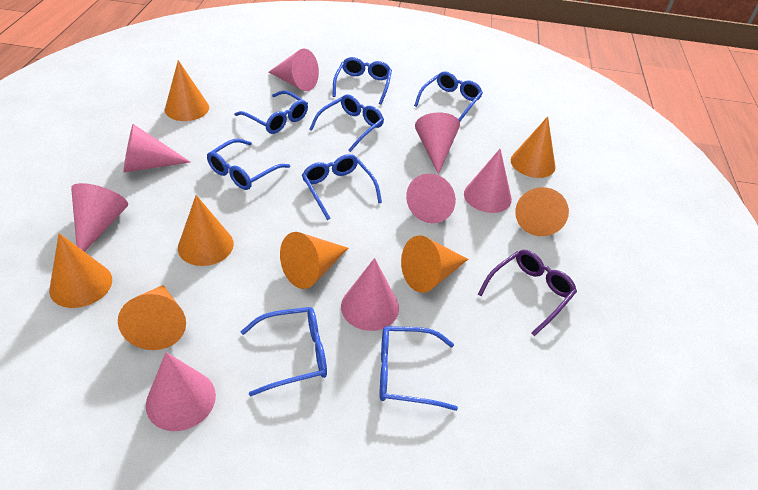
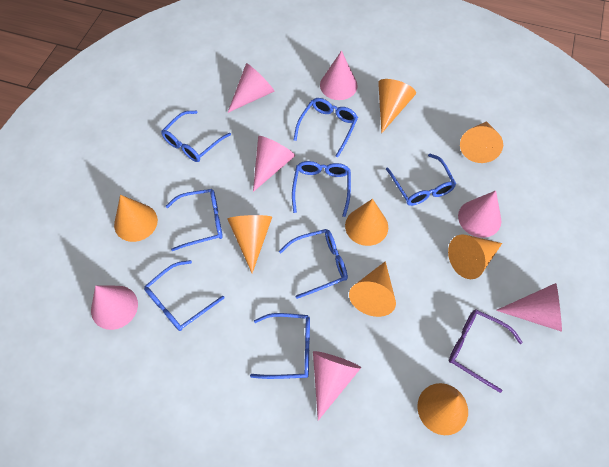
pink cone: [71,183,128,252] [123,124,190,173] [146,352,216,431] [269,49,319,91] [341,258,399,331] [406,173,456,223] [415,112,460,175] [464,149,512,213] = 8 -> [91,286,138,330] [227,63,275,113] [253,136,295,192] [313,351,361,421] [320,51,358,100] [458,190,502,238] [496,283,562,332] = 7

